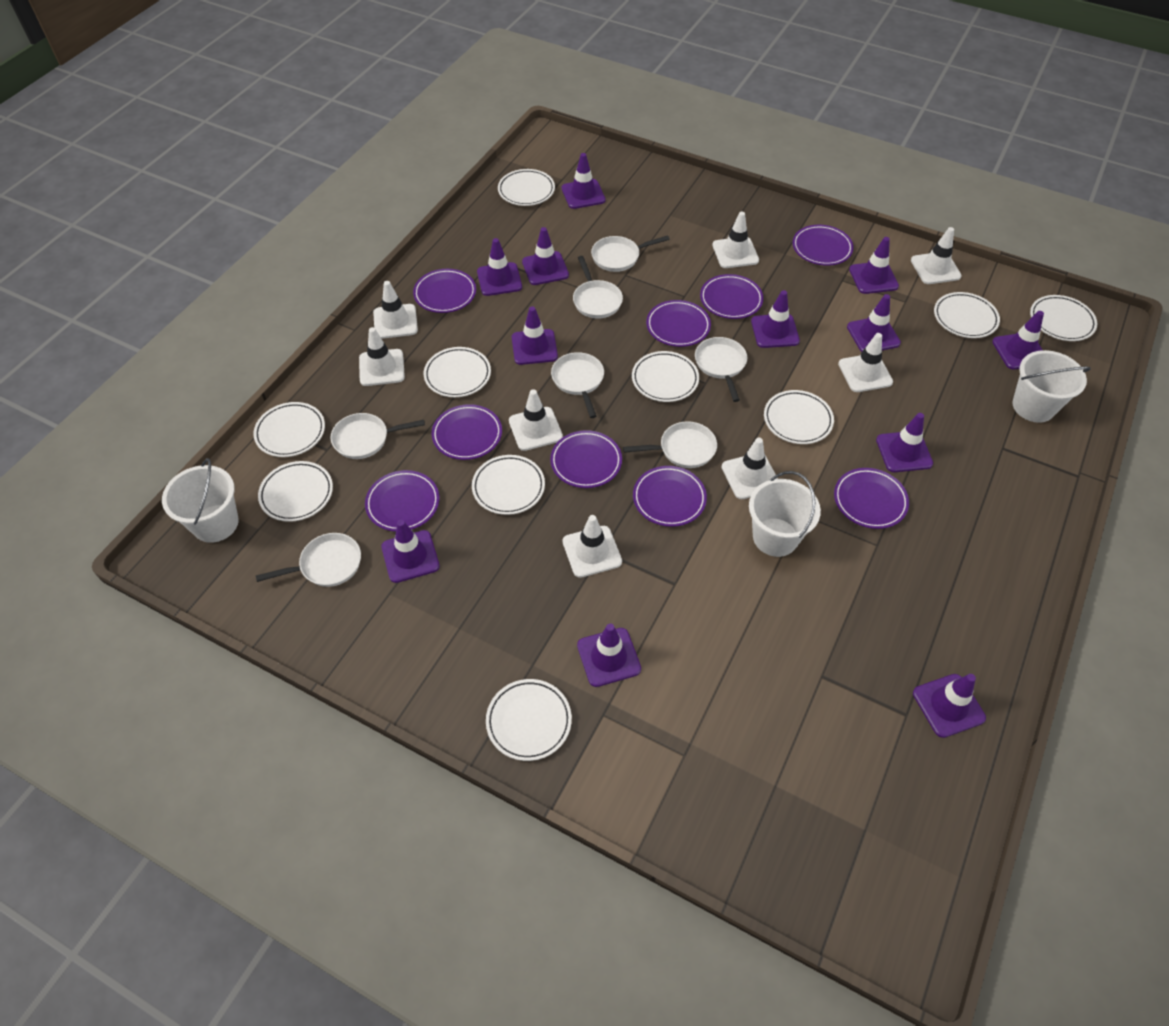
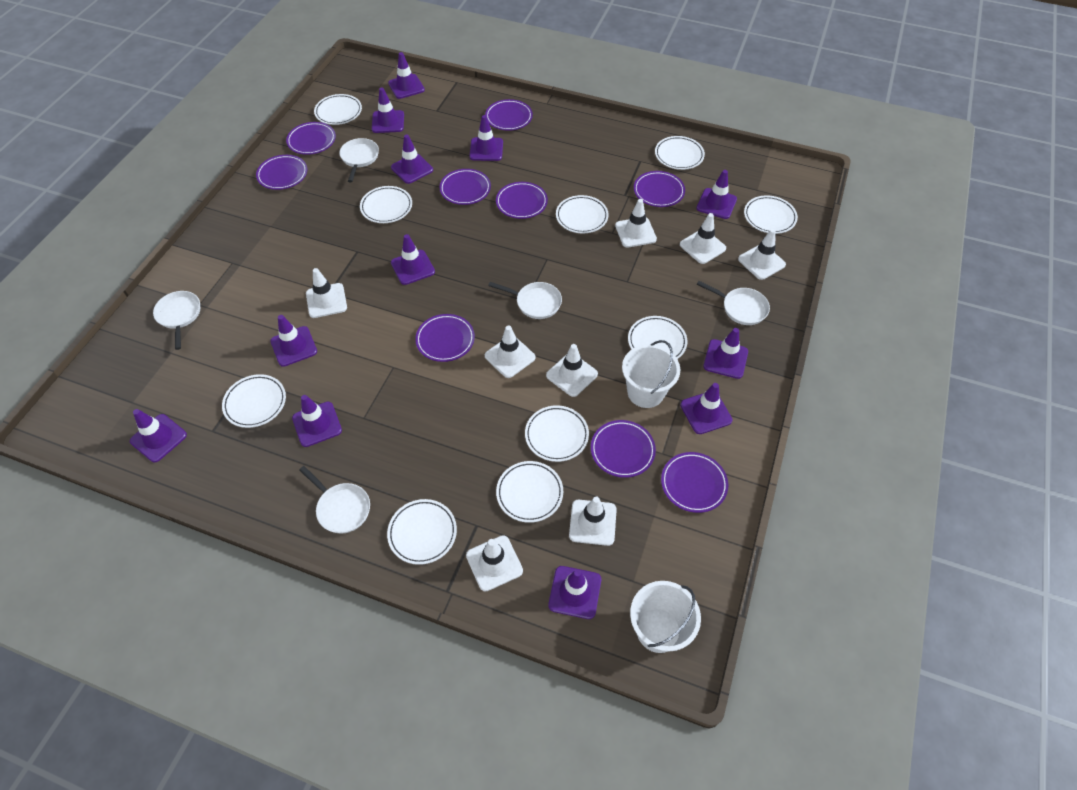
white bucket: [162,458,239,543] [749,471,821,557] [1012,350,1091,423] = 3 -> [622,340,680,408] [630,581,701,653] = 2
white pan: [256,533,361,587] [331,413,425,459] [551,352,604,418] [573,256,623,319] [591,235,670,272] [623,421,717,468] [695,337,747,402] = 7 -> [153,291,200,350] [299,466,370,534] [339,138,379,182] [488,282,562,319] [697,281,770,325] = 5

